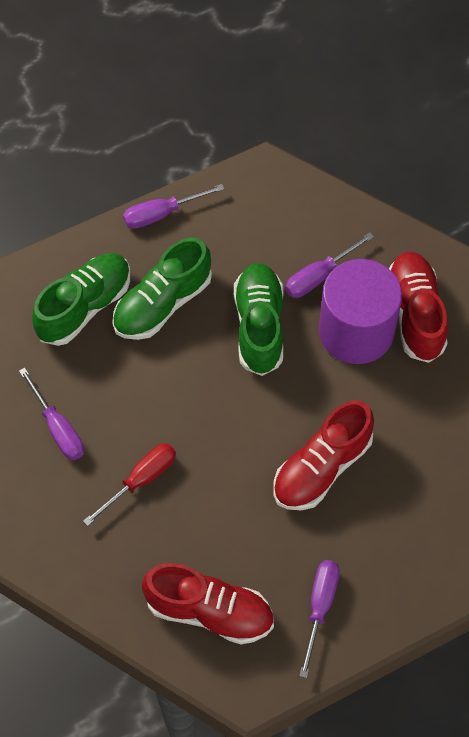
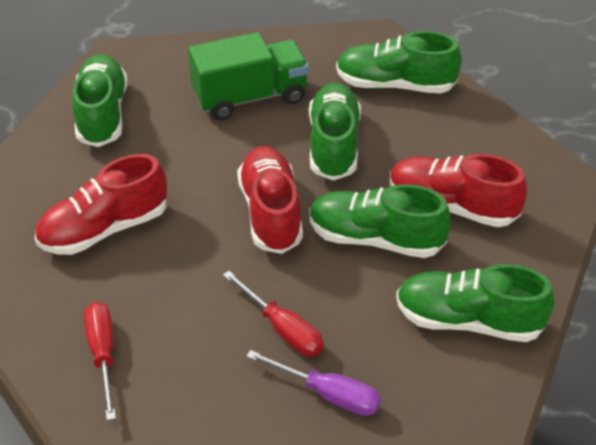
green shoe: [32,253,130,346] [112,238,212,340] [234,263,283,376] = 3 -> [72,54,128,147] [309,83,361,181] [309,184,451,258] [336,31,462,93] [396,264,555,342] = 5
green truck: none = 0 -> [188,32,309,120] = 1
purple cylinder: [319,259,402,364] = 1 -> none = 0
purple screwdriver: [19,368,84,460] [123,184,224,229] [285,232,374,298] [299,560,340,678] = 4 -> [246,350,381,416] = 1
red screwdriver: [83,443,176,526] = 1 -> [84,302,116,420] [223,271,324,356] = 2

